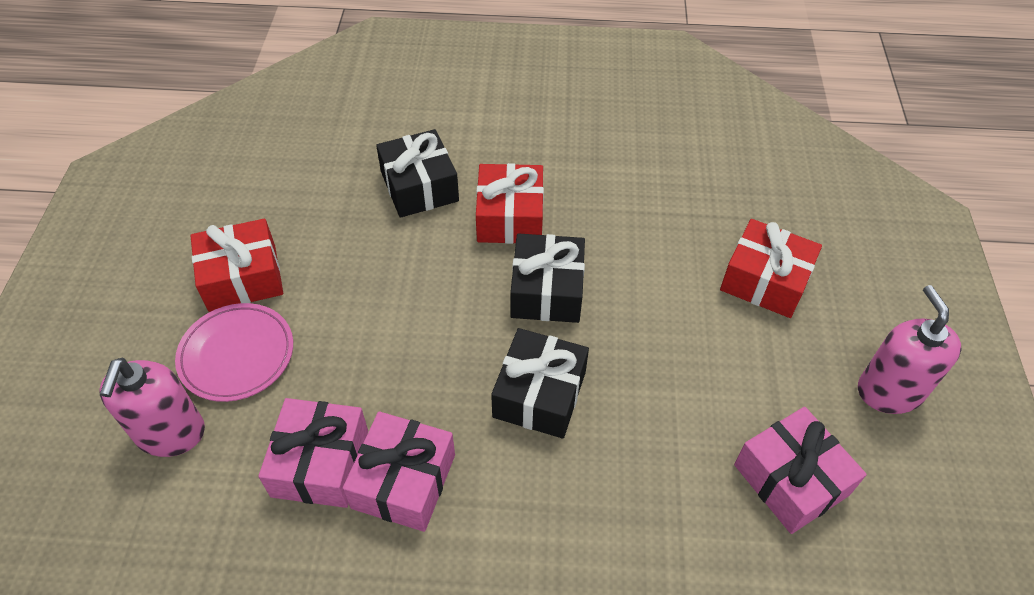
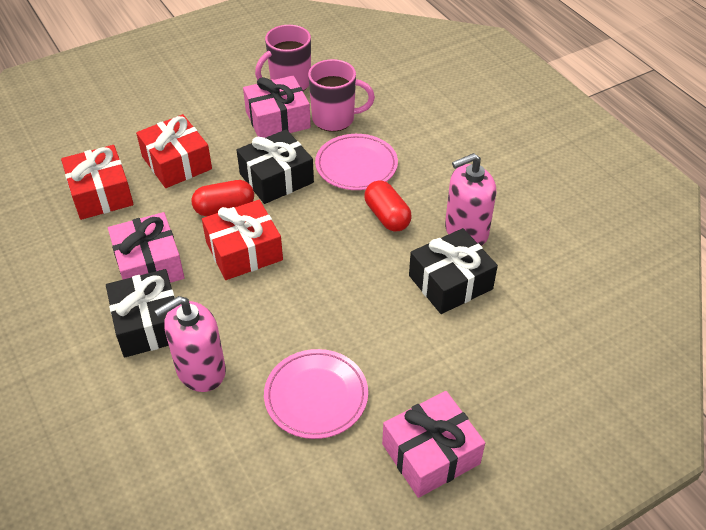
pink mug: none = 0 -> [255,25,311,91] [308,59,375,132] = 2
pink plate: [175,303,293,402] = 1 -> [264,349,368,439] [315,134,398,190] = 2
red capsule: none = 0 -> [191,180,254,216] [364,180,412,232] = 2

